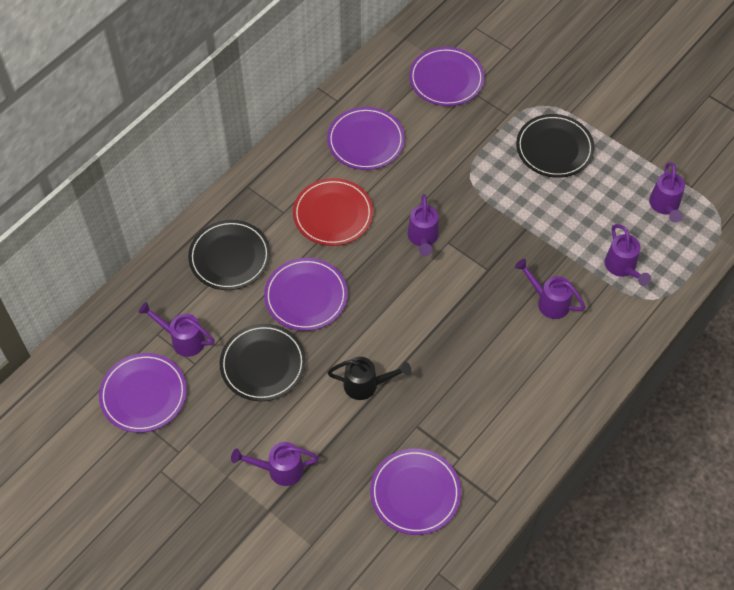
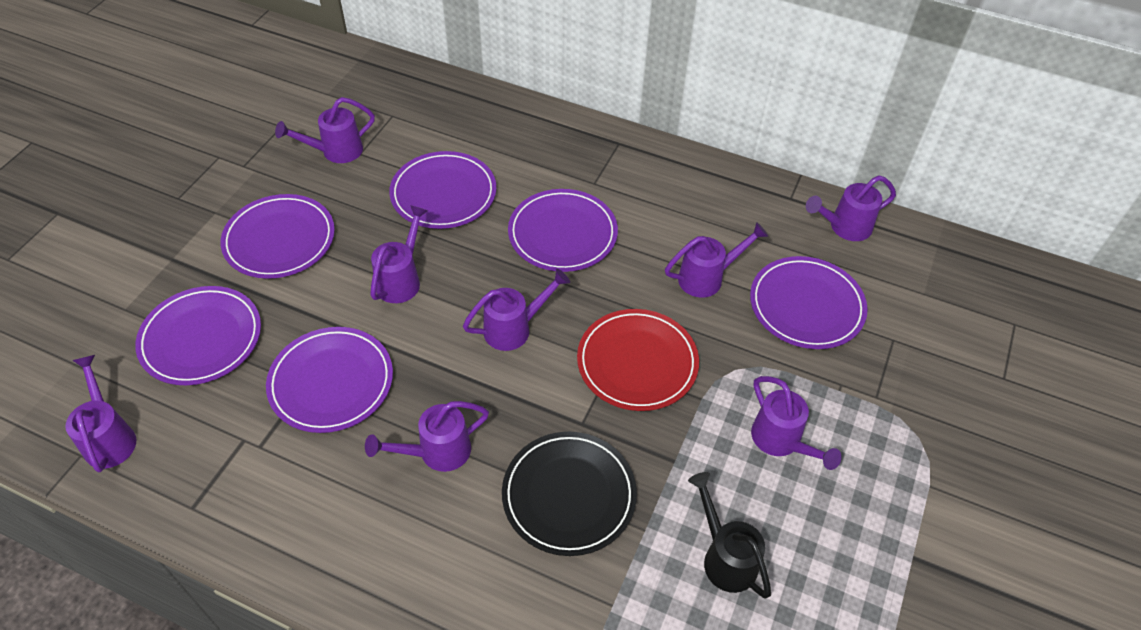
black plate: [188,220,271,290] [220,324,306,401] [516,114,595,178] = 3 -> [502,432,637,556] = 1
purple plate: [99,353,187,433] [264,258,348,331] [327,107,405,170] [370,449,461,535] [409,47,485,106] = 5 -> [135,286,261,385] [221,194,335,279] [266,327,393,433] [389,151,496,229] [508,189,618,272] [750,256,868,349] = 6
purple watering can: [138,302,215,357] [231,442,319,486] [408,194,439,256] [515,259,585,319] [605,224,651,286] [649,162,685,223] = 6 -> [65,355,136,472] [275,97,375,163] [365,401,489,472] [370,205,428,303] [463,269,570,351] [665,222,768,298] [751,376,842,470] [806,175,896,241] = 8

